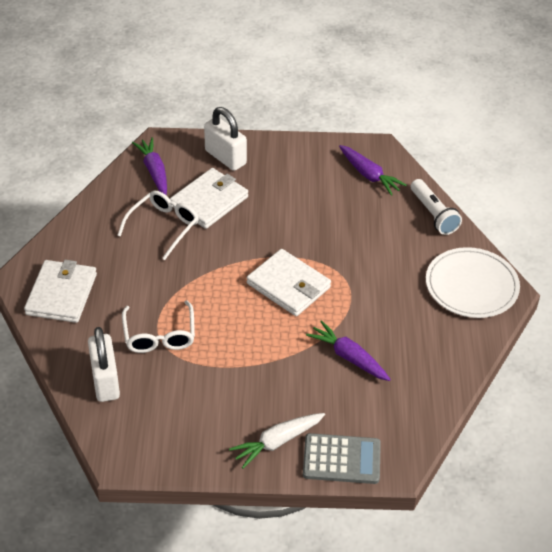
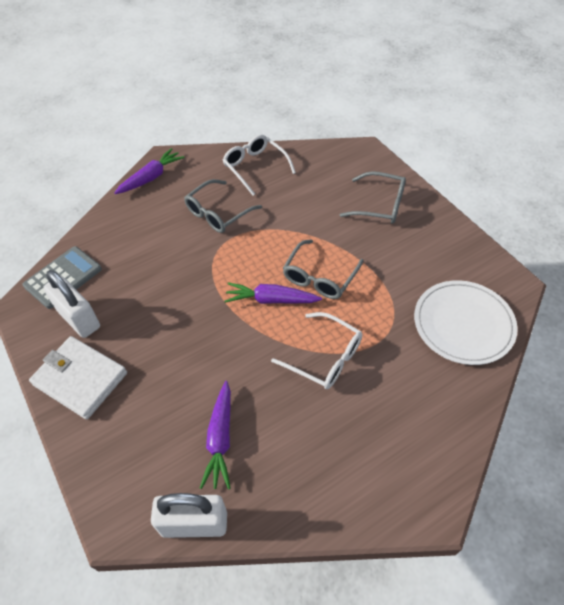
grey glasses: none = 0 -> [184,179,262,233] [283,239,363,299] [340,171,406,224] = 3
white carrot: [229,413,325,469] = 1 -> none = 0
white flashlight: [411,179,462,235] = 1 -> none = 0
white wallet: [24,260,97,323] [170,168,248,229] [247,249,331,316] = 3 -> [29,336,127,419] = 1

